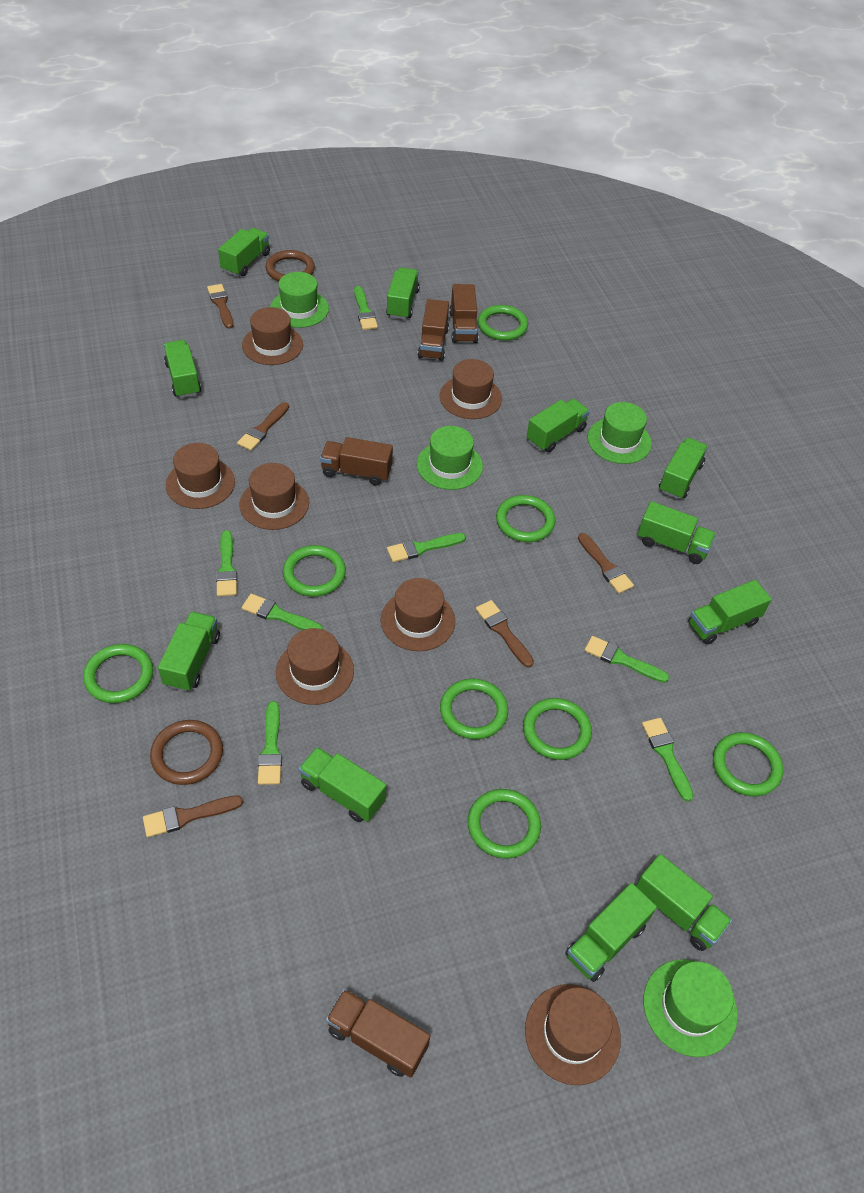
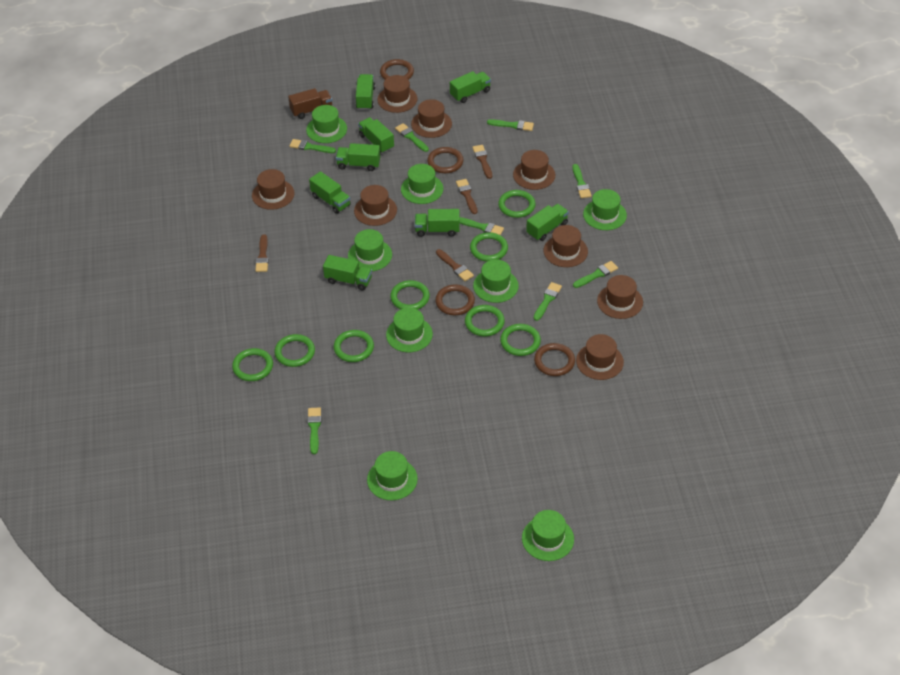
brown brush: [143,795,243,837] [207,284,234,329] [237,402,289,451] [476,600,534,668] [578,533,634,594] = 5 -> [255,234,269,272] [436,249,474,281] [456,179,477,214] [472,145,492,179] = 4
brown hat: [166,443,235,509] [239,463,309,530] [242,307,303,365] [276,628,354,705] [381,578,455,651] [440,359,502,419] [525,984,621,1085] = 7 -> [252,169,295,210] [354,185,397,226] [377,75,418,113] [411,99,452,138] [513,150,555,190] [544,225,588,267] [576,334,624,380] [597,275,643,319] = 8
brown ring: [150,720,223,785] [266,250,315,282] = 2 -> [380,59,414,80] [427,147,463,173] [435,284,475,315] [534,343,575,376] = 4
brown truck: [320,437,393,485] [326,989,430,1078] [418,299,449,361] [449,284,478,343] = 4 -> [288,88,332,119] = 1
green brush: [216,530,237,596] [242,594,323,630] [258,701,282,785] [354,286,378,330] [387,533,466,562] [584,636,669,683] [642,718,694,802] = 7 -> [289,139,336,153] [307,407,321,454] [395,123,429,152] [460,217,504,235] [487,119,534,131] [534,282,562,321] [572,164,592,198] [573,261,618,288] = 8
green hat: [270,272,329,328] [417,426,483,490] [587,402,652,464] [643,959,738,1057] = 4 -> [306,105,347,143] [348,229,392,271] [367,451,418,500] [386,308,433,352] [401,164,443,204] [473,259,519,303] [522,510,574,561] [583,189,627,230] = 8
green truck: [158,612,220,692] [164,340,201,398] [218,228,270,276] [299,747,386,822] [386,267,420,320] [527,399,590,452] [565,883,657,982] [636,854,732,951] [638,501,716,564] [659,438,708,499] [688,580,772,645] = 11 -> [309,171,351,214] [323,255,372,290] [336,143,380,171] [356,74,375,110] [358,117,394,153] [415,209,460,237] [450,71,491,103] [526,204,569,241] = 8

